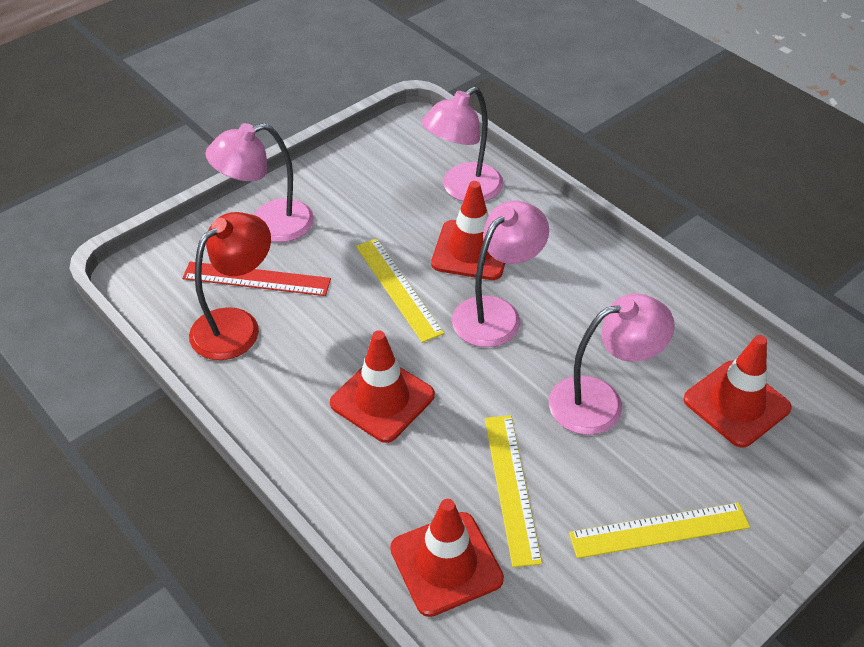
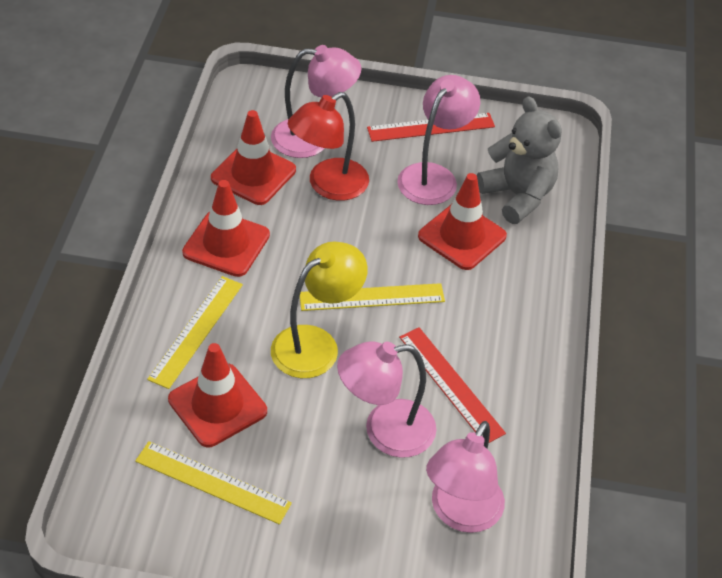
grey teddy bear: none = 0 -> [476,96,562,224] = 1
red ruler: [182,262,331,296] = 1 -> [367,113,495,142] [399,327,506,443] = 2
yellow lamp: none = 0 -> [271,241,368,378] = 1

